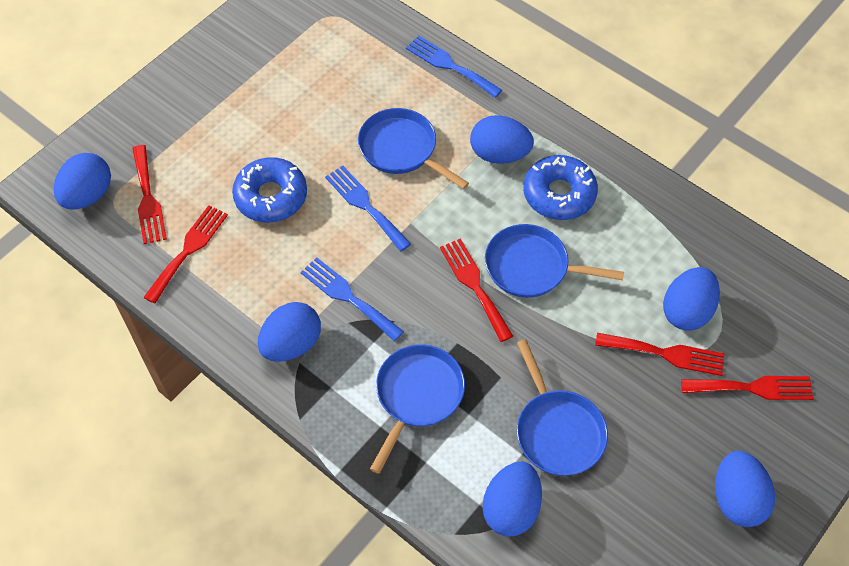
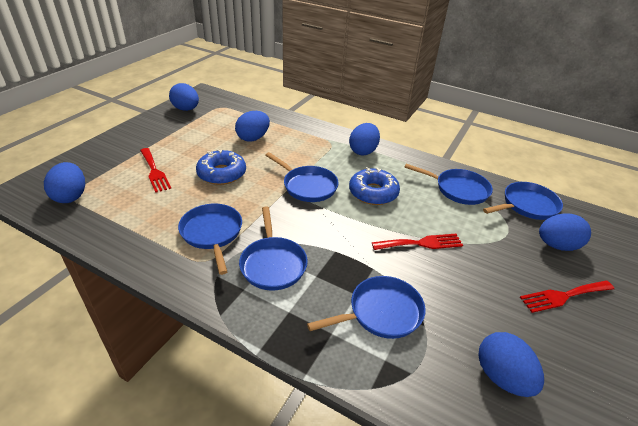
blue fork: [300,257,404,341] [325,166,411,252] [406,36,502,98] = 3 -> none = 0
blue pan: [358,108,469,189] [370,344,465,474] [485,224,624,298] [517,339,608,476] = 4 -> [178,204,242,275] [239,206,308,291] [265,152,339,202] [307,276,425,339] [404,164,493,205] [483,182,563,220] = 6
red fork: [132,145,167,244] [143,205,228,304] [440,238,513,342] [595,333,725,376] [681,376,814,400] = 5 -> [140,148,171,193] [372,234,463,250] [520,281,614,313] = 3

